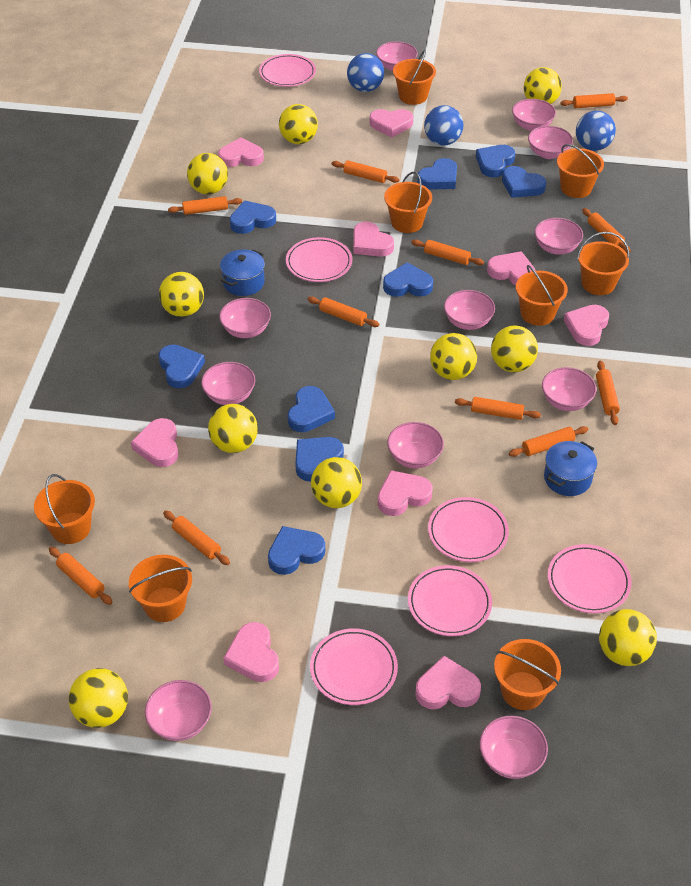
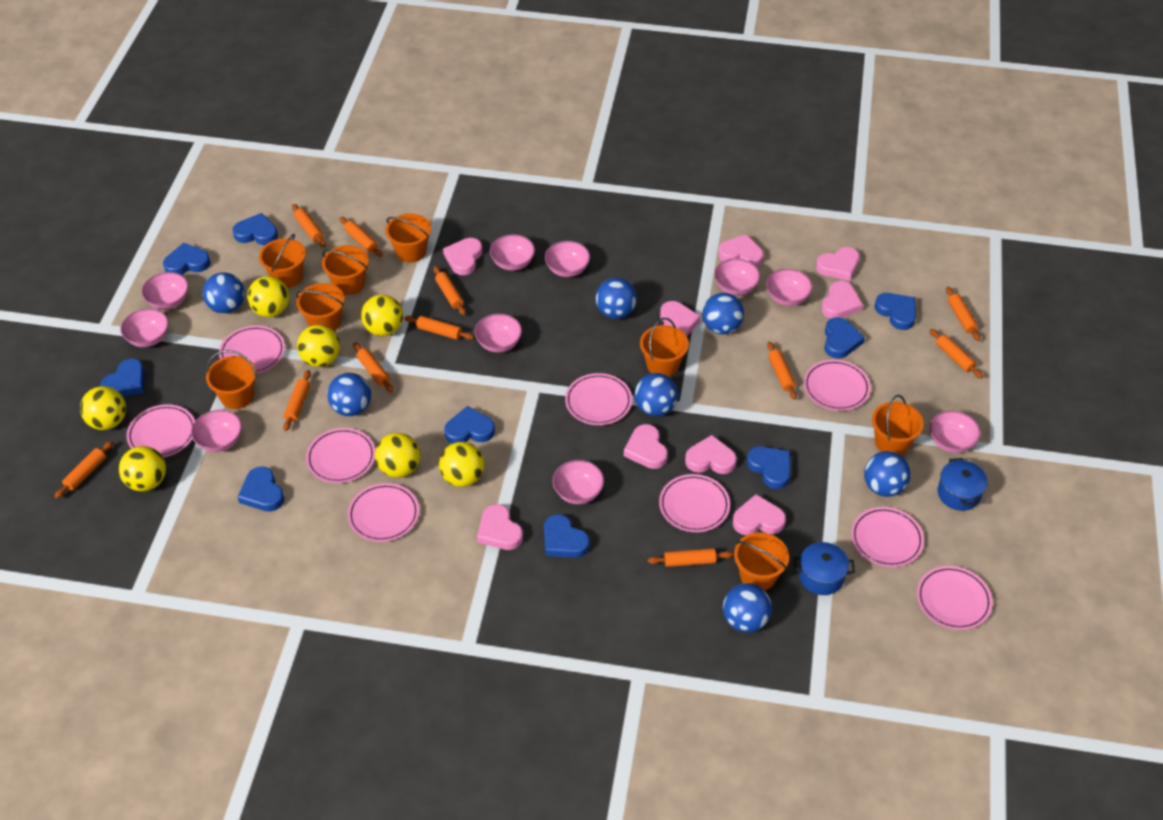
blue ball: [347,53,384,92] [424,105,463,146] [576,111,616,151] = 3 -> [202,272,245,314] [327,373,371,416] [596,278,637,319] [634,373,678,416] [702,293,744,334] [723,583,772,632] [864,451,911,497] = 7
pink bowl: [145,680,212,741] [201,362,255,405] [219,298,271,338] [376,41,418,71] [387,422,444,468] [444,290,495,330] [480,716,548,779] [512,99,556,131] [528,126,573,159] [535,218,583,255] [542,367,596,411] = 11 -> [120,309,169,347] [141,272,189,310] [191,410,242,452] [474,314,522,353] [490,234,535,271] [545,241,590,277] [552,460,604,504] [714,259,760,296] [766,269,813,306] [930,411,981,453] = 10
pink plate: [259,54,316,87] [286,237,352,282] [310,628,398,705] [408,565,492,636] [428,497,509,562] [548,544,632,614] = 6 -> [126,404,195,458] [219,325,285,374] [306,428,375,483] [348,483,419,542] [565,373,632,425] [659,474,730,532] [804,360,871,411] [851,507,924,567] [917,566,993,630] = 9
yellow ball: [69,668,128,728] [159,272,204,317] [187,153,228,194] [208,404,258,453] [279,104,318,144] [311,457,362,508] [430,333,477,380] [491,325,538,372] [524,67,562,104] [599,609,657,666] = 10 -> [80,386,126,430] [119,446,166,491] [247,276,289,317] [297,325,340,367] [361,294,403,336] [375,433,420,478] [439,442,484,487] = 7

